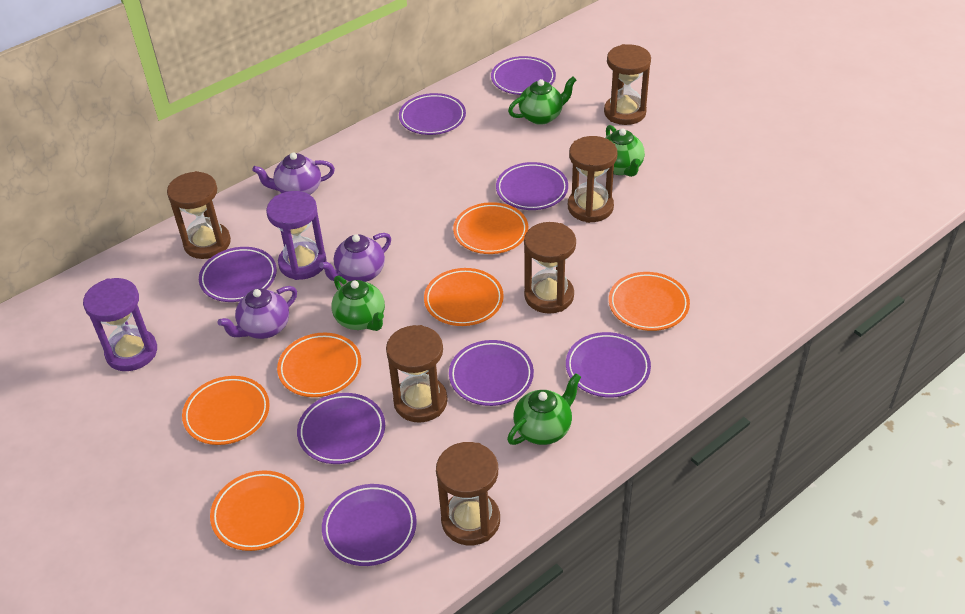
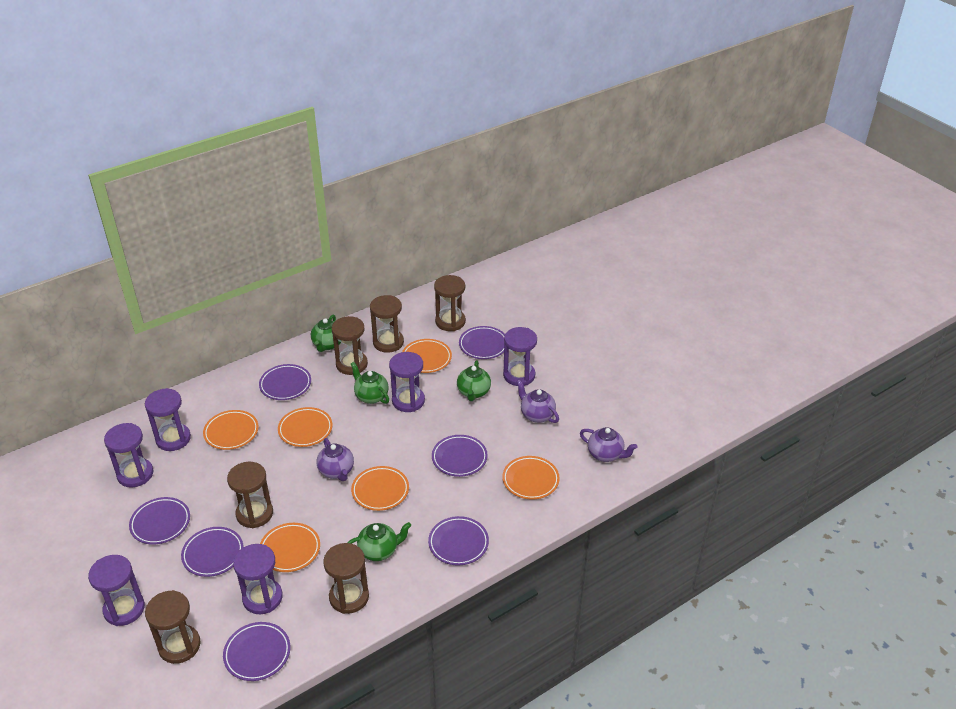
purple hourglass: [83,278,157,371] [266,191,327,280] = 2 -> [88,555,145,626] [104,423,153,488] [145,388,191,451] [233,544,283,614] [389,352,425,412] [503,327,537,386] = 6
purple plate: [199,247,277,302] [297,393,385,464] [322,484,417,566] [399,93,466,135] [449,340,534,406] [491,56,556,95] [496,162,568,210] [566,332,651,398] = 8 -> [129,497,190,544] [181,527,244,577] [223,622,290,681] [259,364,311,400] [428,516,489,565] [432,435,488,477] [459,326,505,359] = 7

